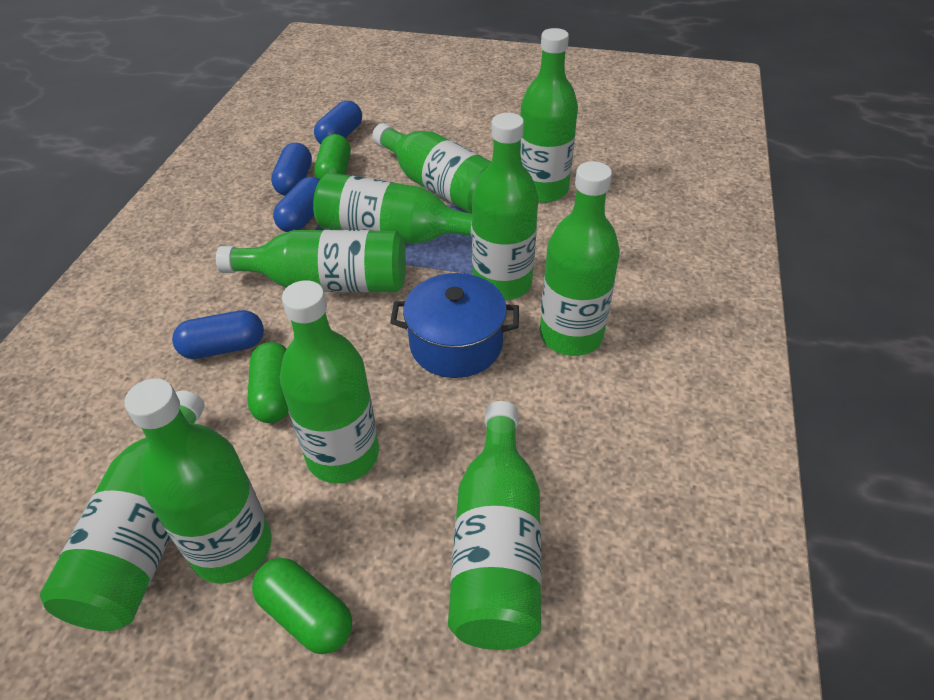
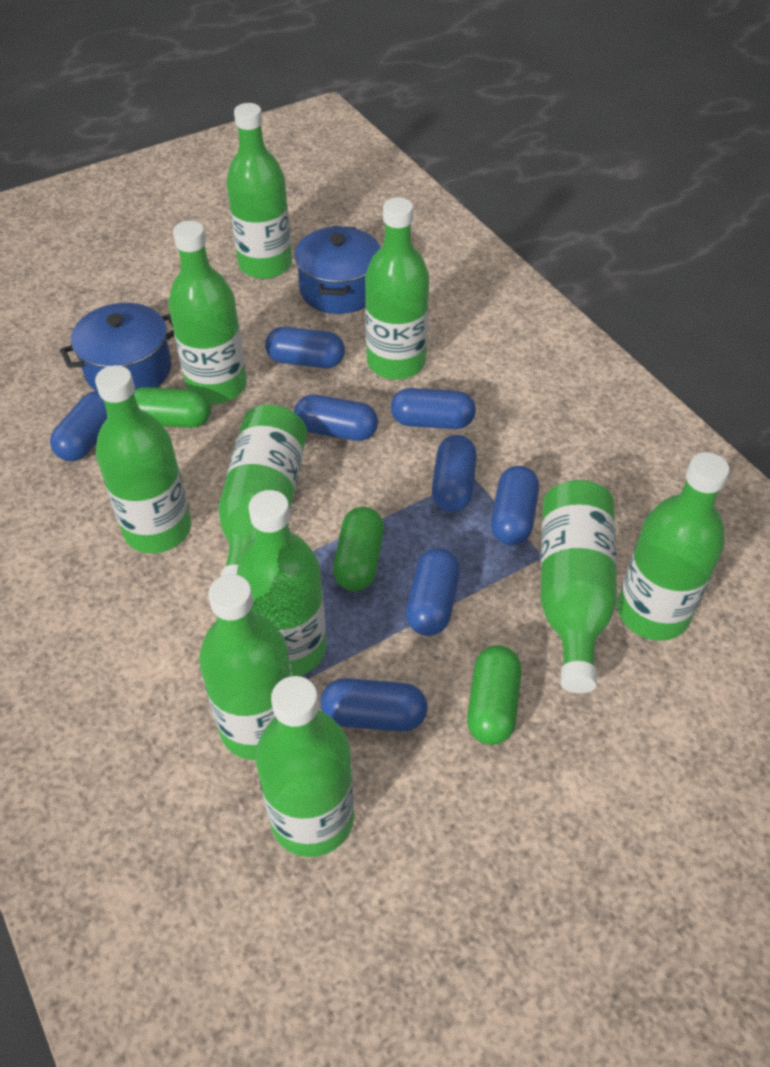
blue capsule: [172,310,264,359] [271,143,312,196] [273,177,320,232] [314,101,362,144] = 4 -> [50,391,107,461] [265,327,345,368] [294,394,378,441] [321,678,427,732] [391,388,476,429] [406,548,460,636] [432,435,477,512] [491,466,539,545] = 8
blue pot: [390,273,519,378] = 1 -> [60,303,174,391] [294,226,380,314] = 2

